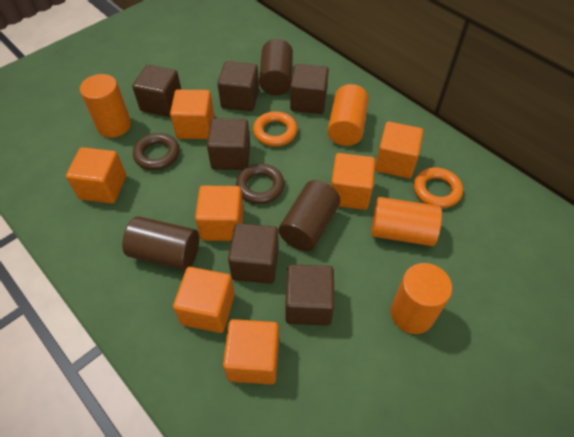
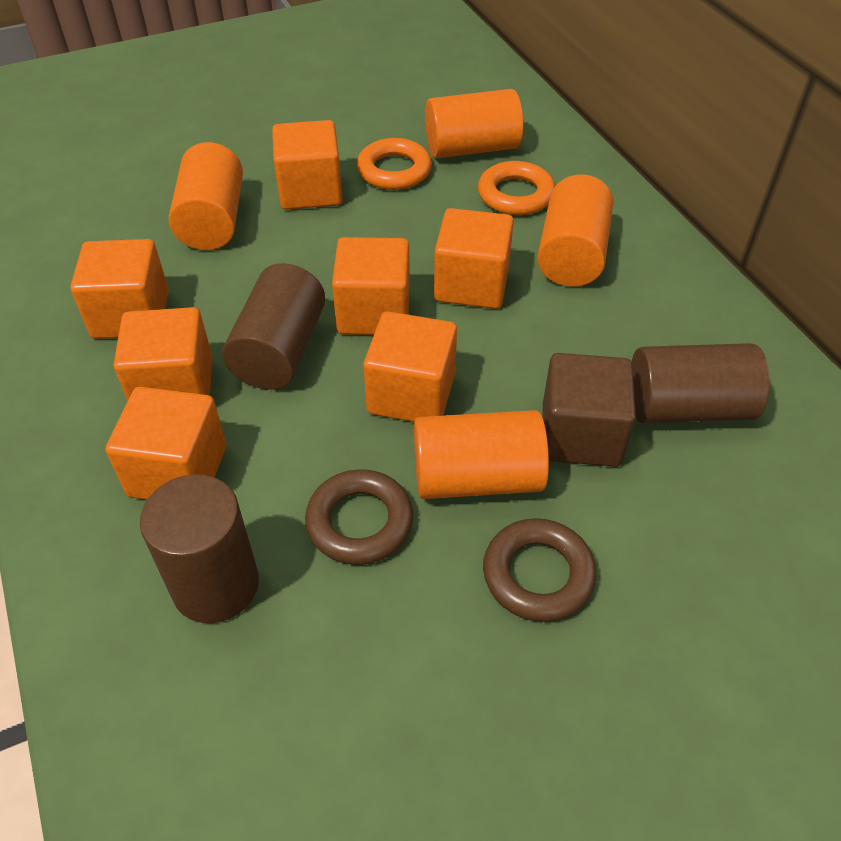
brown cube: [132,65,181,117] [207,118,250,170] [217,61,259,111] [228,223,279,284] [285,264,335,325] [290,64,329,114] = 6 -> [542,353,636,467] = 1

